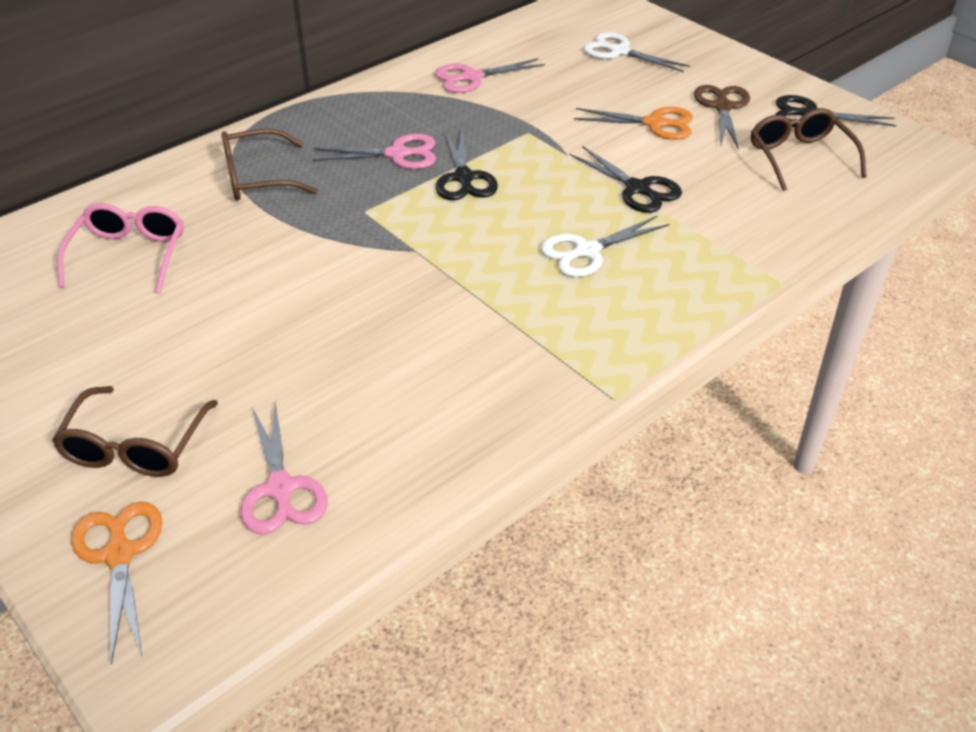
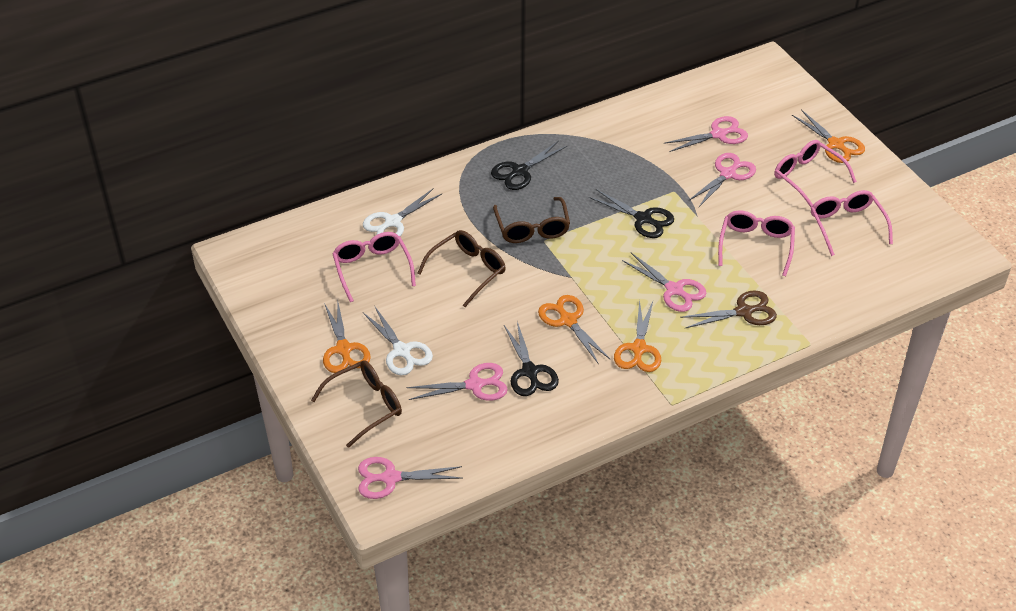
orange scissors: [71,502,162,665] [574,107,693,140] = 2 -> [323,303,371,373] [538,295,611,364] [614,299,661,372] [792,109,865,163] = 4
pink glasses: [57,203,184,294] = 1 -> [332,232,416,302] [718,210,795,276] [774,140,857,207] [811,190,893,256] = 4
pink scissors: [241,401,328,534] [312,134,436,169] [435,58,545,93] = 3 -> [358,457,463,499] [406,363,508,401] [622,253,707,312] [664,116,748,152] [688,153,756,207] = 5

